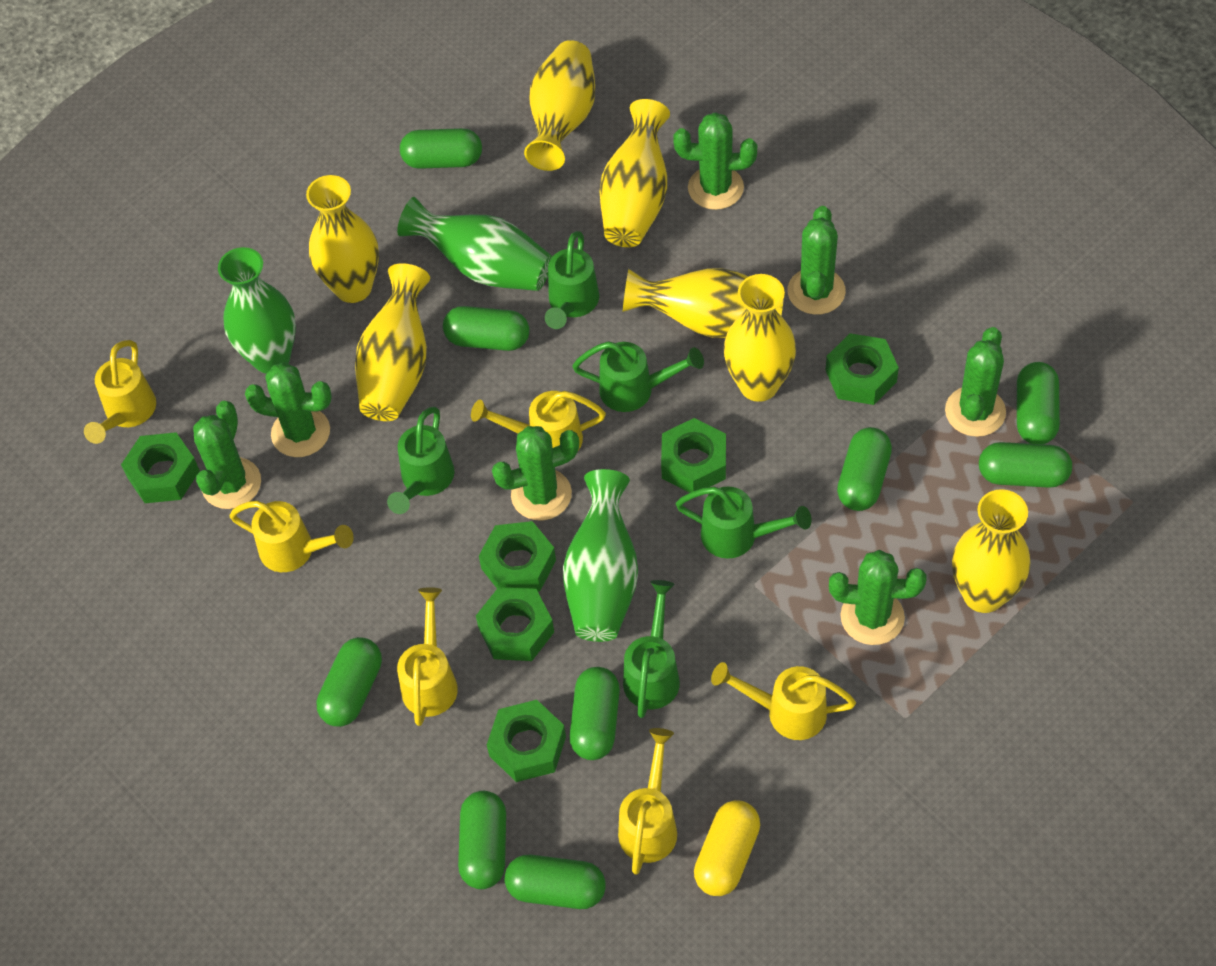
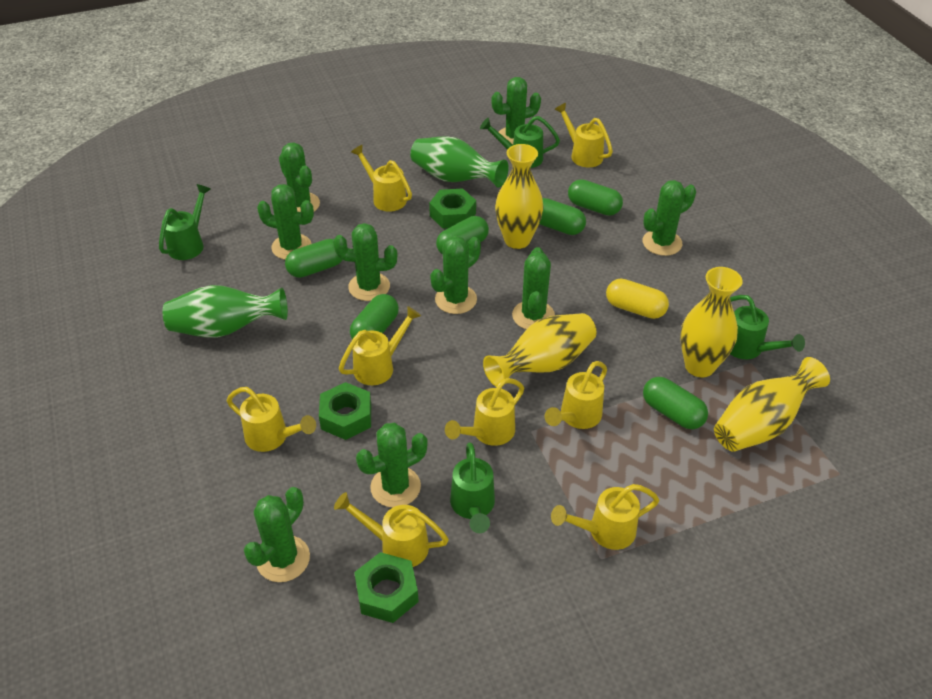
green cactus: [193,401,261,509] [245,362,332,457] [492,426,579,520] [673,112,757,210] [787,206,846,315] [829,550,926,645] [945,327,1006,437] = 7 -> [244,487,310,582] [257,184,314,260] [279,142,320,212] [333,223,397,301] [356,423,428,508] [430,236,481,314] [491,77,541,144] [512,247,555,330] [643,180,696,256] = 9
green capsule: [316,637,382,727] [400,128,482,169] [443,306,529,351] [458,791,506,889] [505,855,606,909] [570,667,620,760] [837,427,892,511] [979,442,1072,488] [1017,362,1060,444] = 9 -> [285,239,342,278] [350,294,399,339] [436,216,489,255] [539,198,586,235] [568,179,623,216] [643,377,708,429] = 6
green nut: [121,432,200,503] [476,587,554,661] [479,521,556,592] [487,700,566,782] [661,418,726,493] [826,333,899,405] = 6 -> [319,382,371,440] [354,552,419,623] [429,188,476,229] = 3
green vase: [218,247,296,373] [397,197,552,291] [563,469,638,642] = 3 -> [163,285,288,338] [410,136,509,188] = 2
green watering can: [387,407,455,514] [545,231,599,329] [572,341,704,412] [623,580,680,718] [676,486,811,559] = 5 -> [159,184,211,260] [450,442,495,533] [480,116,560,168] [730,295,805,359] = 4
yellow vase: [306,175,379,303] [355,263,430,421] [524,40,596,171] [599,99,670,247] [623,268,784,338] [723,274,796,402] [952,489,1030,613] = 7 -> [483,313,597,387] [495,144,544,249] [680,267,743,378] [714,357,830,452] = 4
yellow watering can: [84,340,156,444] [229,501,354,572] [397,587,458,726] [471,391,606,451] [618,728,677,875] [711,662,856,740] = 6 -> [227,387,316,452] [334,492,449,567] [339,306,421,385] [351,145,412,211] [445,378,524,446] [545,361,607,429] [551,484,659,550] [554,103,613,167] = 8

